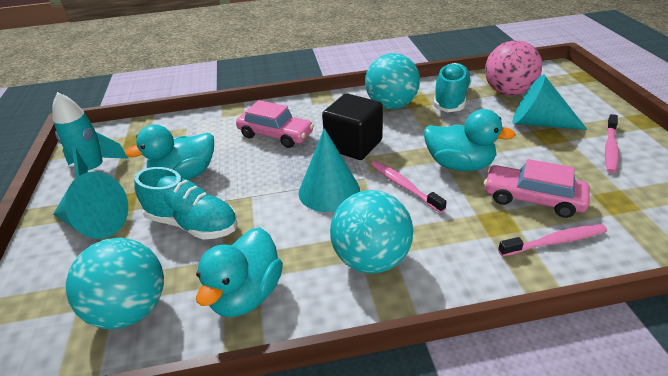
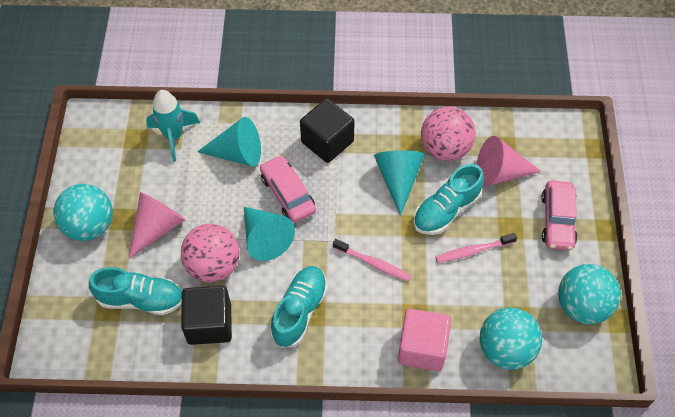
black cube: [322,93,383,160] = 1 -> [181,286,232,345] [300,98,355,163] = 2
pink ball: [485,40,542,96] = 1 -> [181,224,240,282] [421,106,476,161] = 2
pink cone: none = 0 -> [129,192,185,259] [477,136,542,186] = 2
pink cube: none = 0 -> [398,309,451,371] = 1
pink toothbrush: [371,161,447,213] [498,224,607,256] [605,114,619,173] = 3 -> [333,239,411,281] [436,233,517,263] = 2
turquoise duck: [125,124,214,180] [196,227,283,317] [424,109,516,171] = 3 -> none = 0
turquoise shoe: [134,167,238,239] [433,63,472,112] = 2 -> [89,267,182,315] [270,266,328,348] [413,164,484,235] = 3

